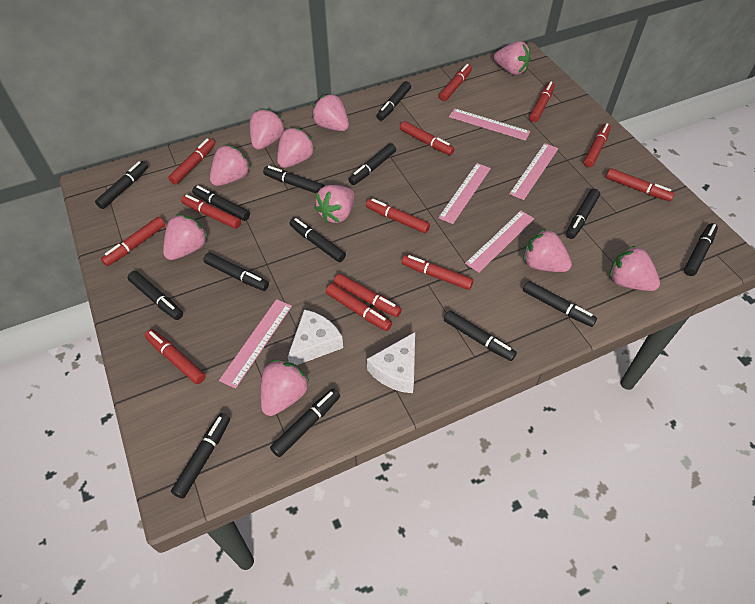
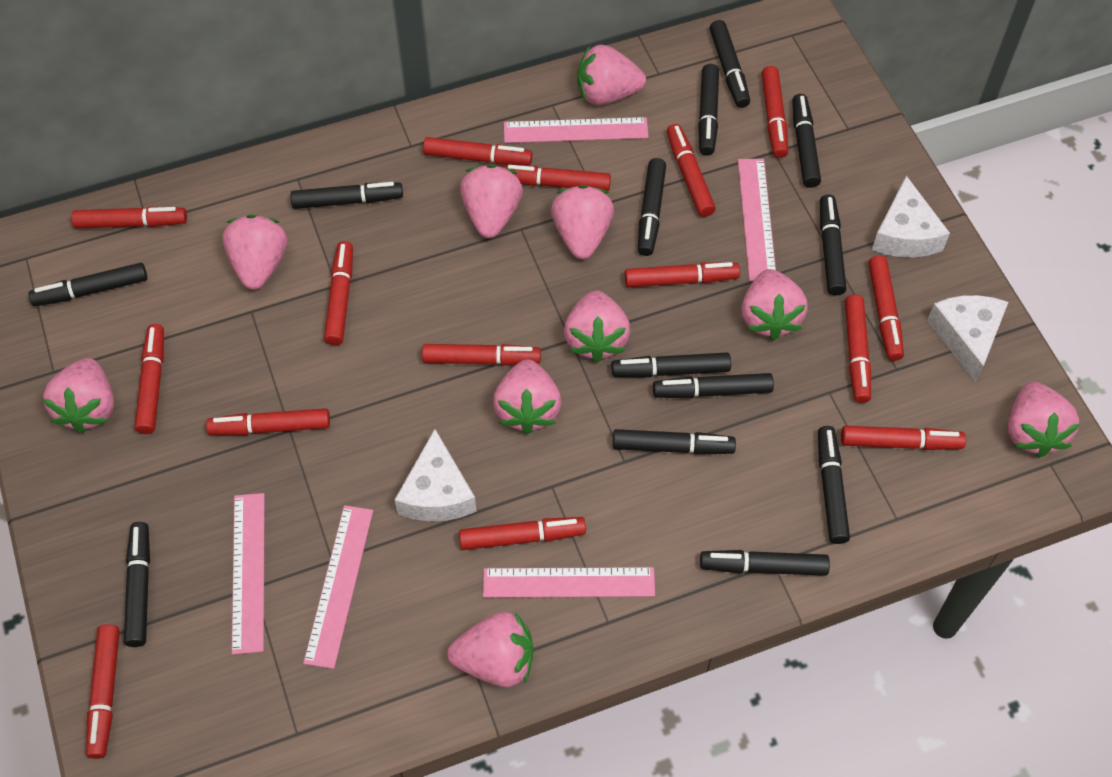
black marker: [95,161,148,209] [128,271,183,320] [171,413,230,499] [192,185,250,221] [203,253,269,291] [263,166,325,193] [270,388,340,457] [289,218,346,262] [348,143,396,185] [377,81,411,121] [444,310,517,361] [523,281,597,327] [566,189,600,239] [684,223,718,276] = 14 -> [28,263,147,306] [124,522,150,647] [290,182,403,209] [611,352,731,378] [613,429,736,455] [638,158,666,256] [653,373,774,398] [698,64,719,156] [700,550,830,576] [710,20,750,108] [792,94,821,188] [818,426,850,544] [820,194,846,296] = 13
red marker: [101,217,165,266] [145,329,206,384] [168,138,215,184] [181,194,241,229] [326,283,392,331] [334,273,402,317] [366,198,430,233] [400,121,454,155] [402,255,474,290] [439,64,472,101] [529,82,555,122] [583,123,611,167] [606,168,675,201] = 13 -> [71,206,187,229] [86,624,120,759] [135,324,164,434] [206,408,330,435] [324,241,353,345] [422,344,541,366] [423,137,533,166] [459,517,586,550] [502,165,611,191] [625,262,740,287] [667,124,716,217] [761,66,788,158] [841,426,966,450] [845,295,871,403] [868,255,904,361] = 15
white cheese: [288,309,343,365] [367,332,415,393] = 2 -> [395,429,477,521] [872,176,950,257] [927,295,1008,382] = 3

